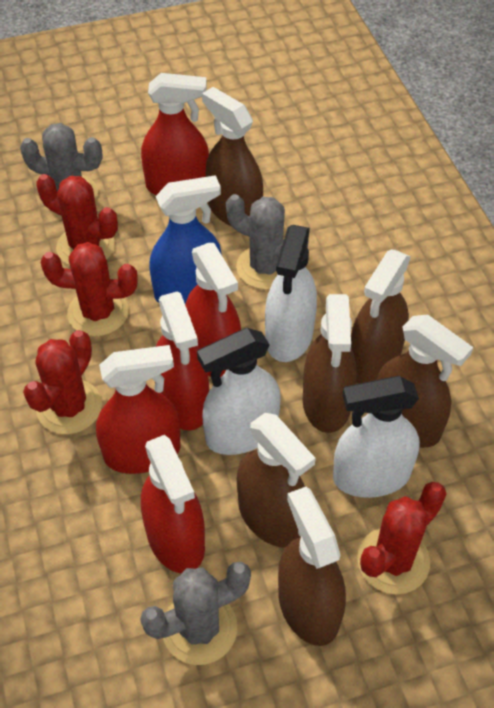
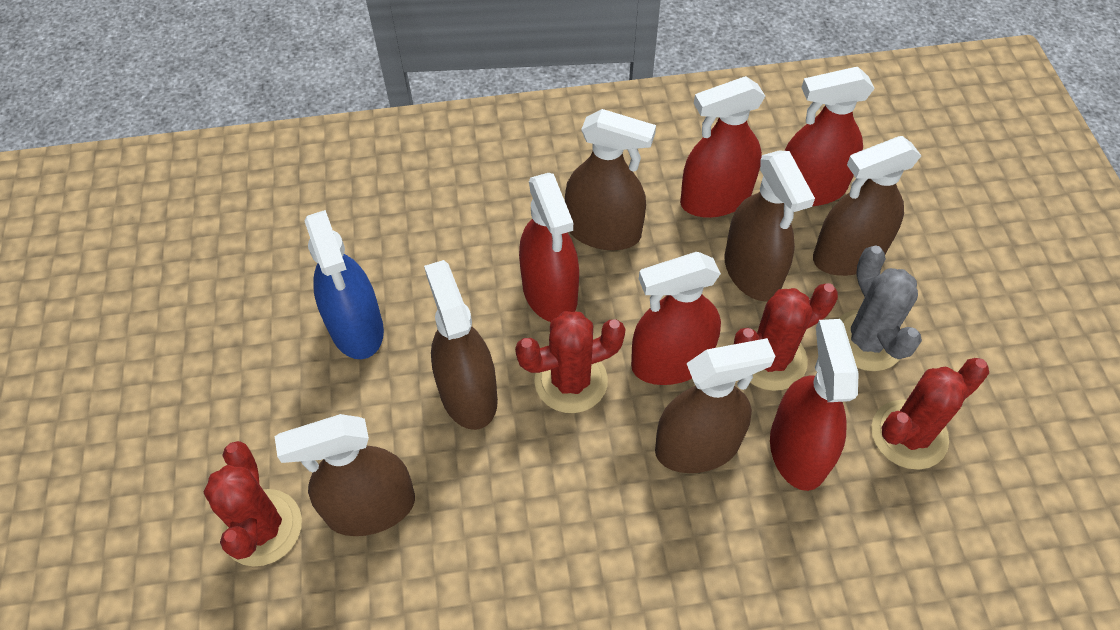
grey cactus: [20,123,102,200] [140,562,251,665] [226,194,309,290] = 3 -> [838,245,922,371] = 1
white spray bottle: [197,328,281,455] [265,225,317,362] [333,376,420,498] = 3 -> none = 0

